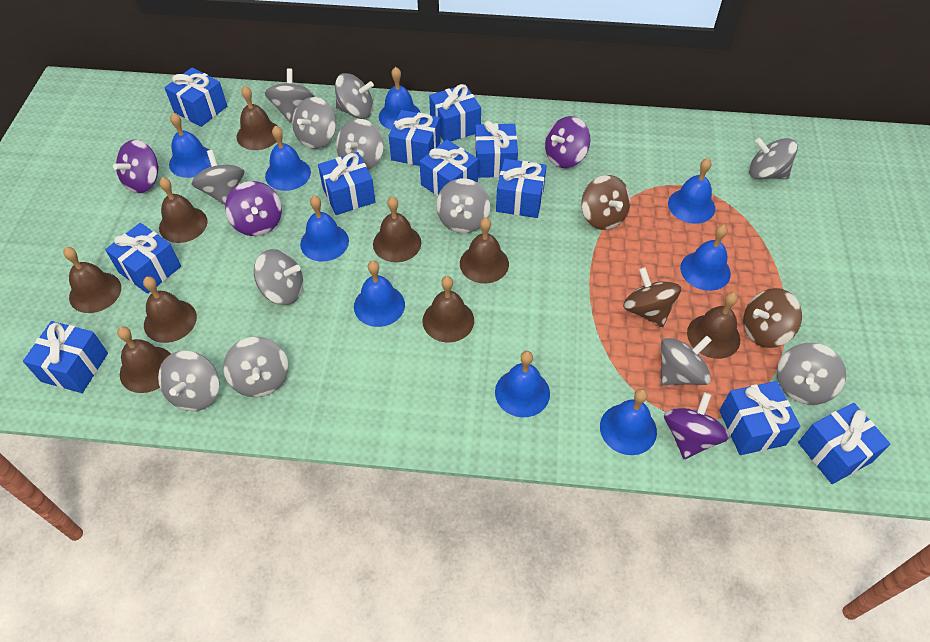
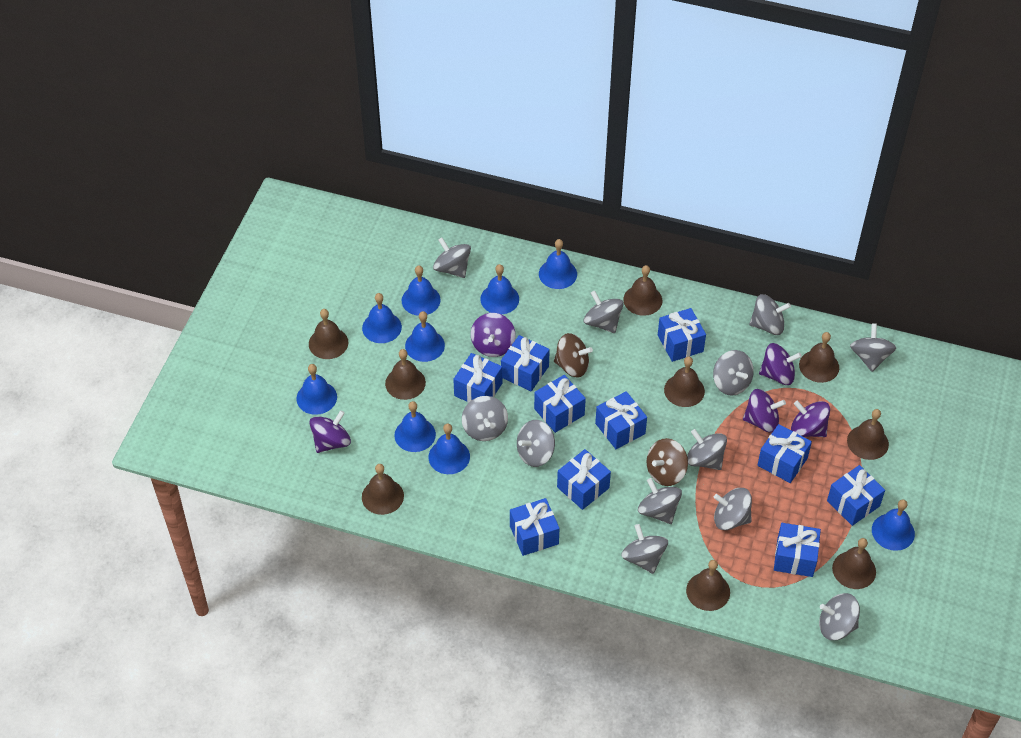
blue gift: [23,321,108,393] [105,223,181,294] [164,68,227,127] [318,152,375,215] [389,110,441,166] [419,140,478,196] [429,84,481,142] [475,121,518,178] [496,159,547,218] [719,381,800,455] [798,403,891,484] = 11 -> [453,353,502,403] [501,335,550,391] [510,498,560,556] [534,375,586,433] [557,449,611,510] [595,391,647,449] [658,308,706,362] [758,424,812,483] [774,523,821,577] [827,465,885,526] = 10
brown spinning top: [581,175,631,230] [623,267,681,327] [743,288,802,348] = 3 -> [554,333,593,378] [646,438,688,486] = 2
purple spinning top: [113,140,159,193] [225,181,282,236] [545,116,591,168] [664,392,729,459] = 4 -> [309,410,351,453] [471,313,516,357] [743,389,786,433] [759,343,802,385] [791,401,830,437] = 5

